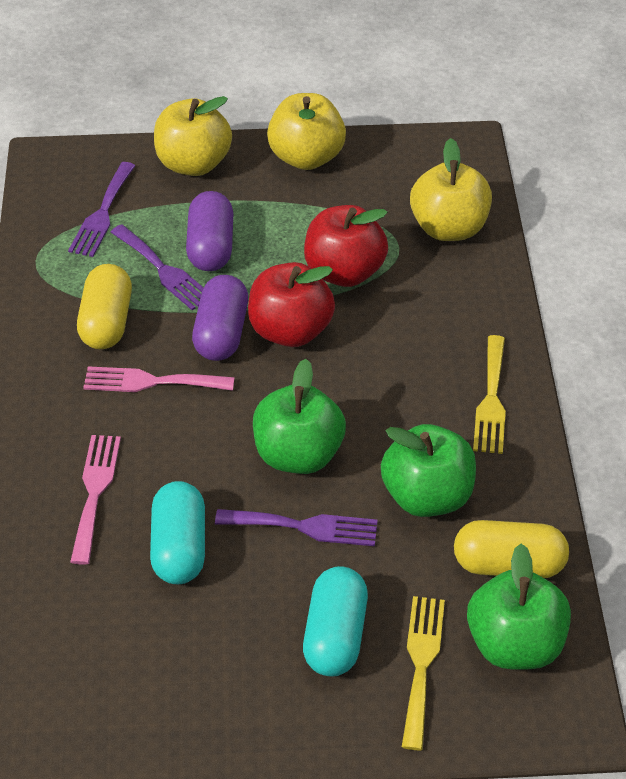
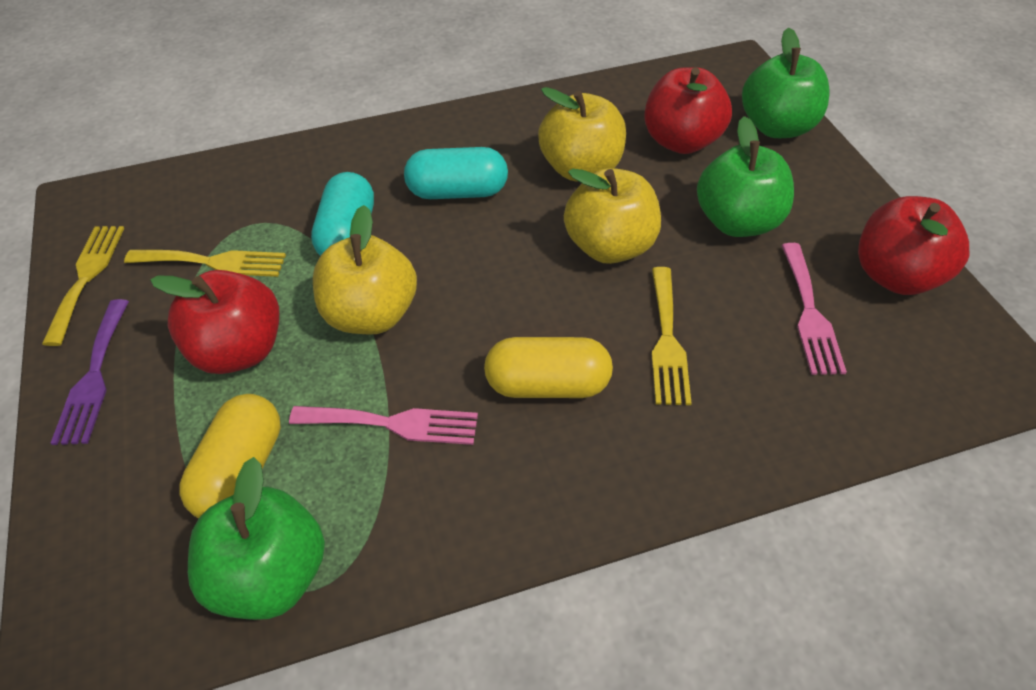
purple capsule: [186,191,233,271] [192,275,248,361] = 2 -> none = 0
purple fork: [68,162,135,257] [111,224,204,311] [215,509,378,546] = 3 -> [51,299,129,445] = 1
red apple: [248,262,335,347] [304,205,388,287] = 2 -> [150,270,279,374] [644,67,732,154] [858,196,969,295] = 3
yellow fork: [402,596,445,750] [473,335,506,454] = 2 -> [42,226,124,346] [124,250,286,277] [652,267,692,405] = 3

